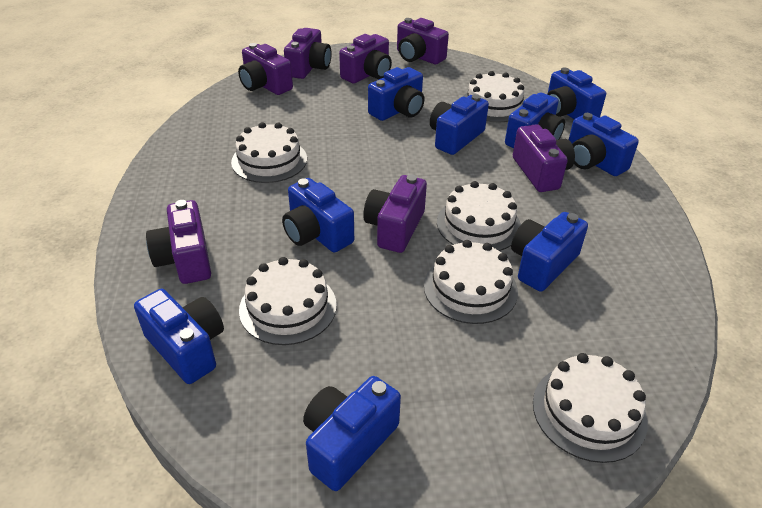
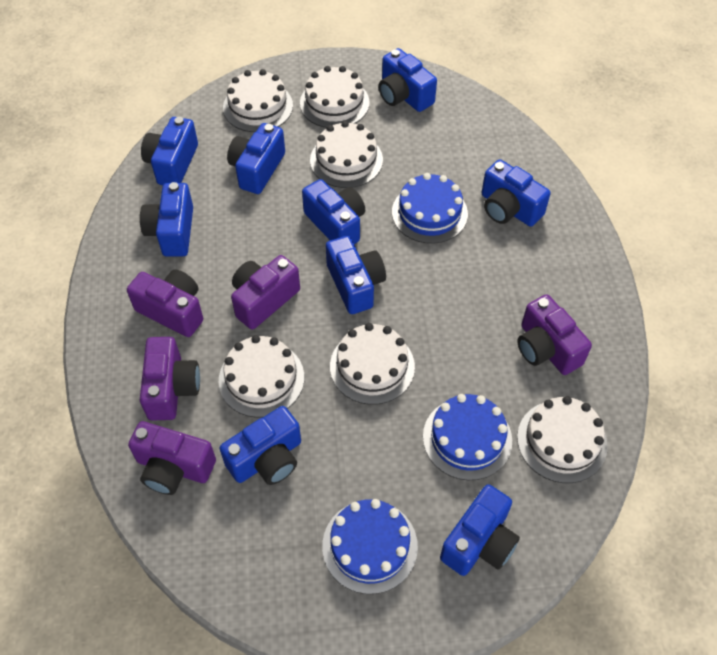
blue cake: none = 0 -> [322,499,418,594] [392,173,468,244] [423,394,512,480] = 3
purple camera: [146,200,211,284] [238,43,293,95] [284,28,332,79] [339,34,392,84] [363,175,427,253] [397,18,449,64] [513,124,575,192] = 7 -> [127,270,203,337] [128,421,216,495] [140,337,200,421] [231,255,300,330] [517,294,592,375] = 5

